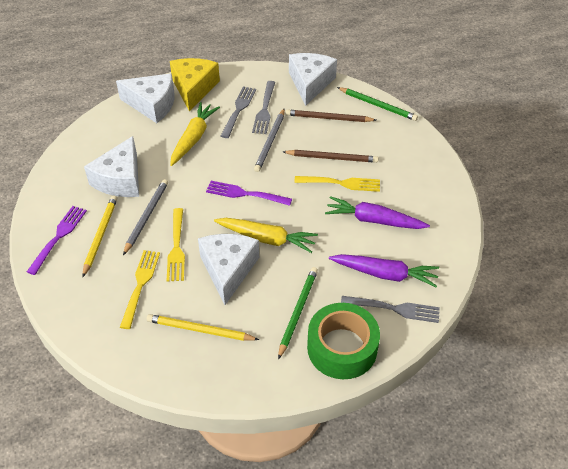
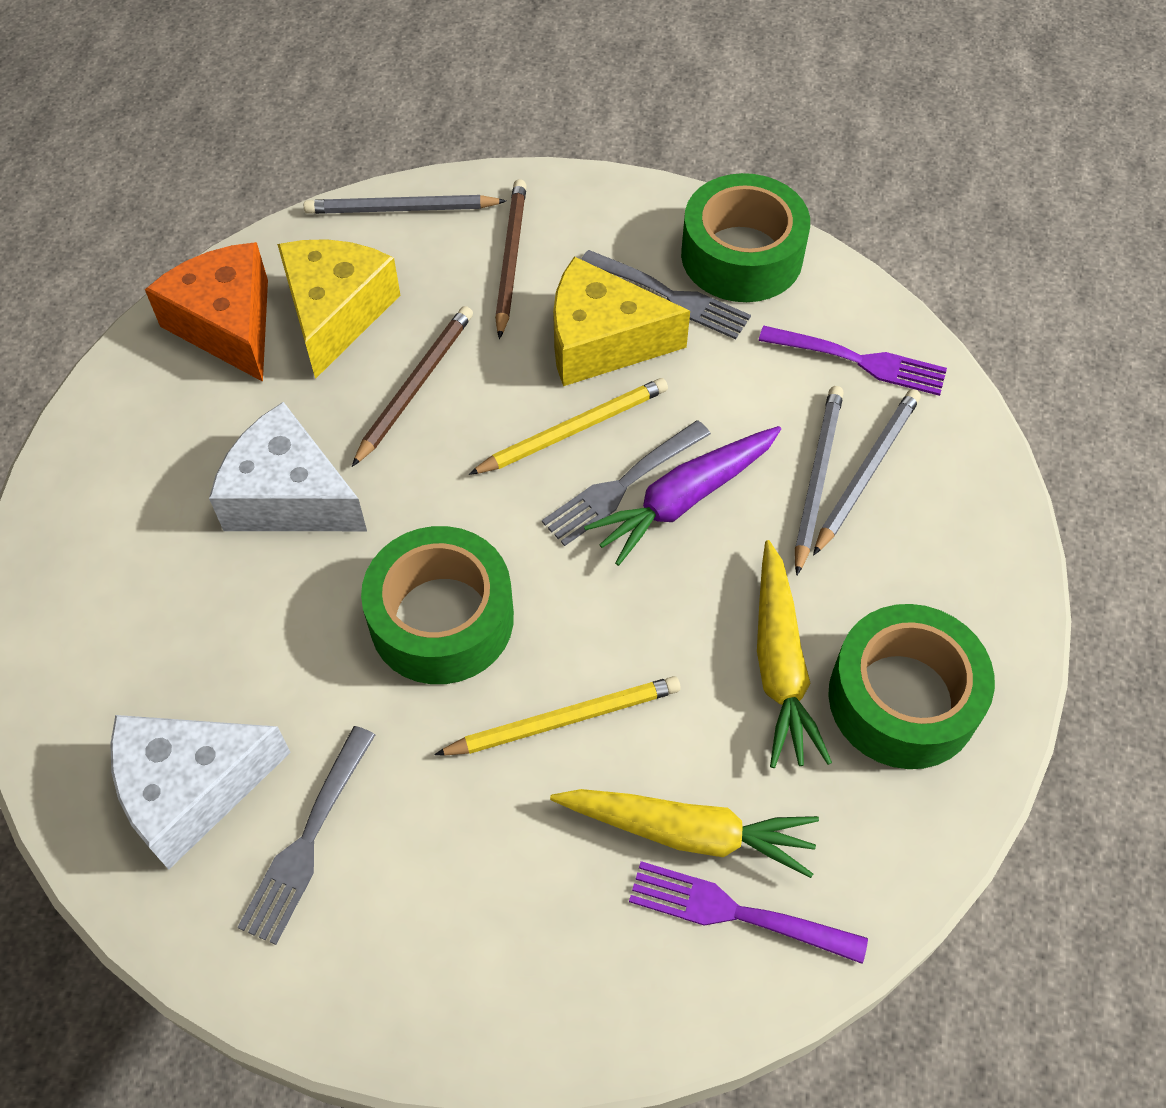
green pencil: [278,267,318,359] [337,87,418,121] = 2 -> none = 0
green tape: [307,303,380,379] = 1 -> [361,526,514,684] [681,173,810,302] [828,604,995,769] = 3
grey pencil: [123,179,168,255] [254,108,285,172] = 2 -> [304,195,506,214] [795,386,844,575] [813,389,921,556] = 3
orange cheese: none = 0 -> [145,242,268,382] = 1
purple carrot: [325,196,430,229] [329,254,439,288] = 2 -> [584,426,781,566] = 1
white cheese: [84,136,139,197] [116,74,175,123] [198,234,259,305] [289,53,337,106] = 4 -> [110,715,291,870] [209,402,367,531] = 2
yellow cheese: [170,58,220,112] = 1 -> [277,239,400,379] [553,256,690,386] = 2
yellow fork: [120,250,160,329] [166,208,185,282] [294,176,380,192] = 3 -> none = 0

